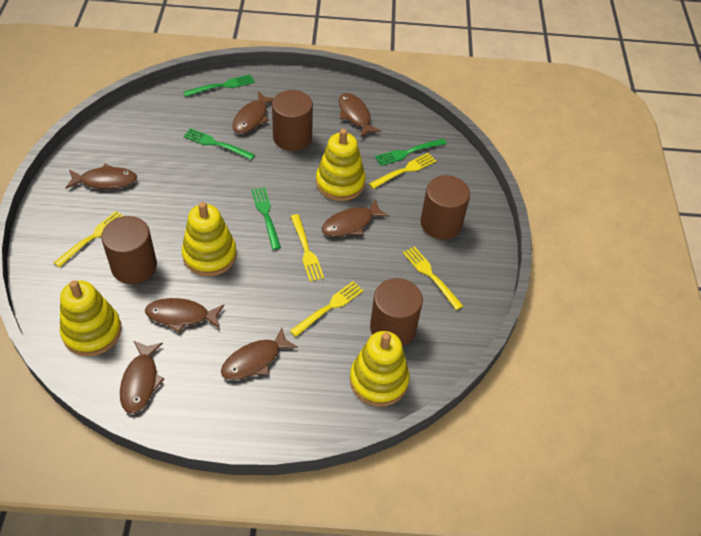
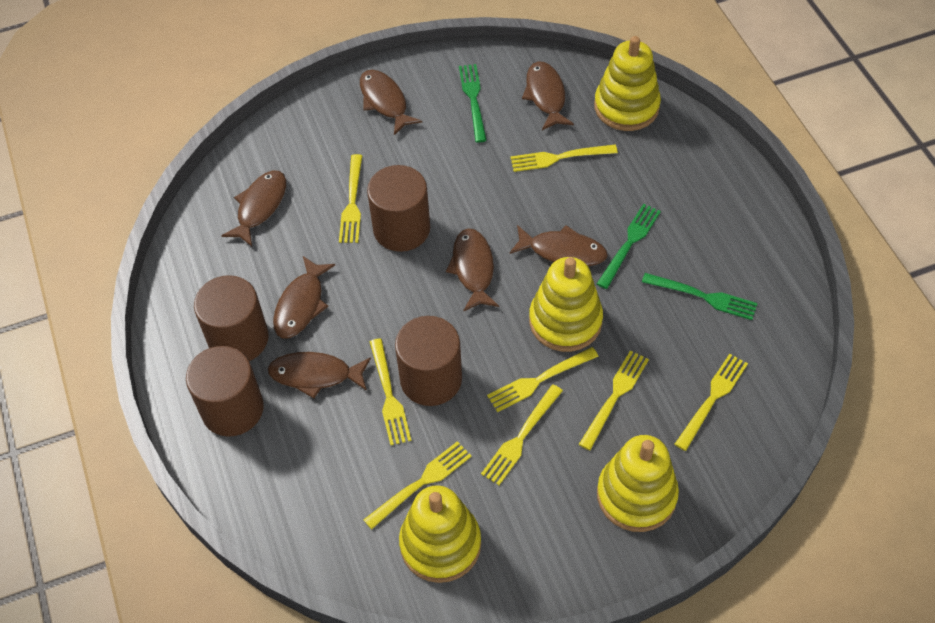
green fork: [183,74,255,97] [183,128,255,160] [251,187,281,250] [375,139,447,166] = 4 -> [459,64,487,143] [597,204,661,289] [642,273,758,320] = 3
yellow fork: [54,211,123,268] [290,281,364,337] [291,214,324,282] [369,153,436,189] [403,246,463,310] = 5 -> [339,154,362,243] [364,441,472,529] [370,338,411,445] [481,384,563,485] [487,347,599,412] [510,145,618,172] [579,350,649,450] [675,354,748,451] = 8

